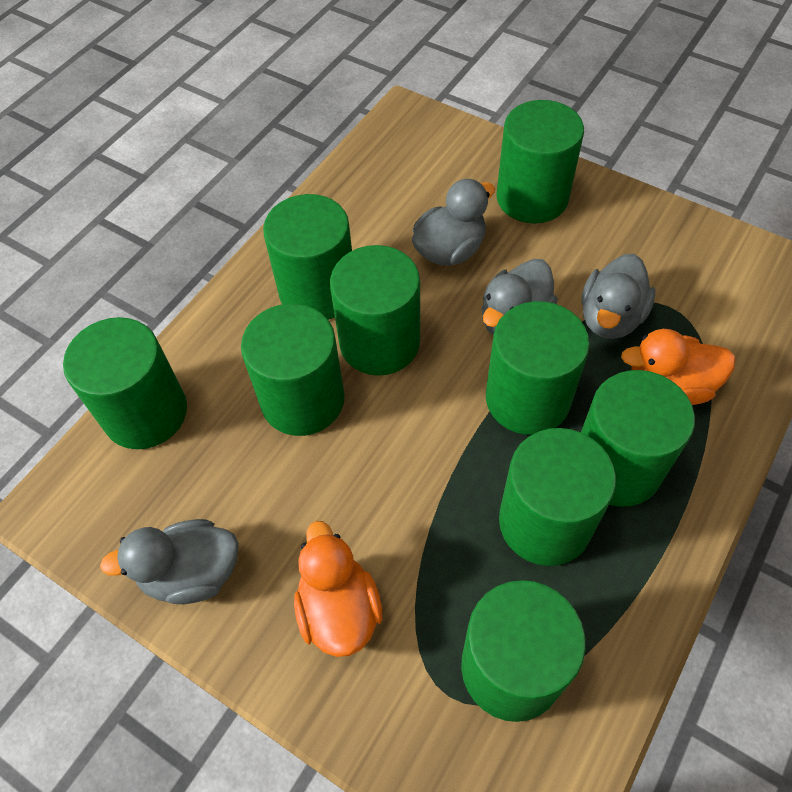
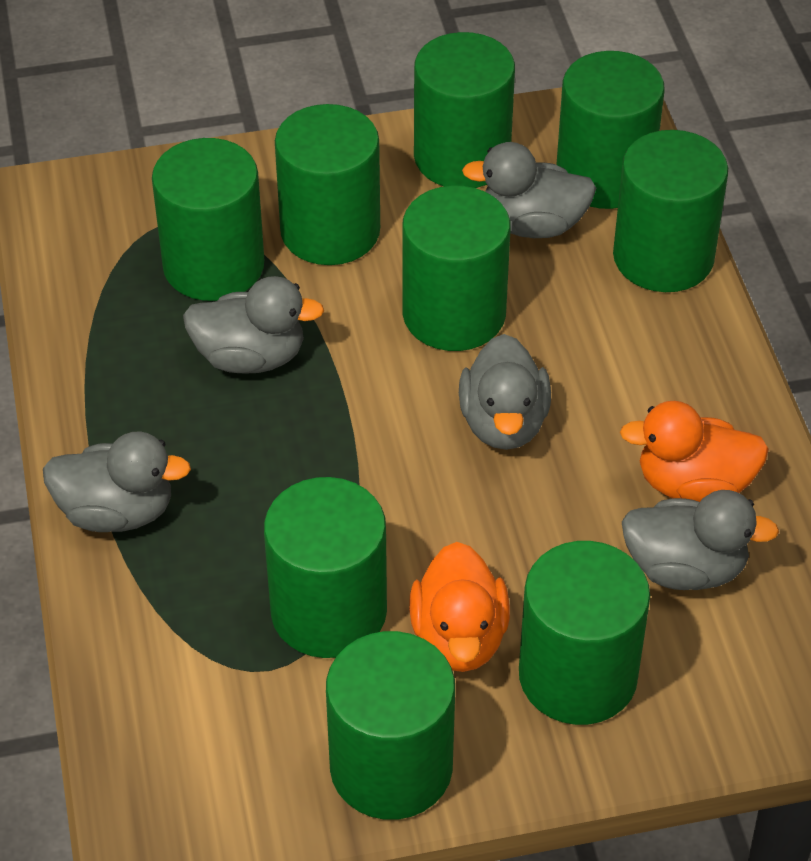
grey duck: [100,519,239,604] [412,179,495,266] [482,259,558,335] [581,254,655,339] = 4 -> [43,431,191,532] [183,276,324,374] [459,334,551,450] [462,142,596,238] [622,490,779,590] = 5

